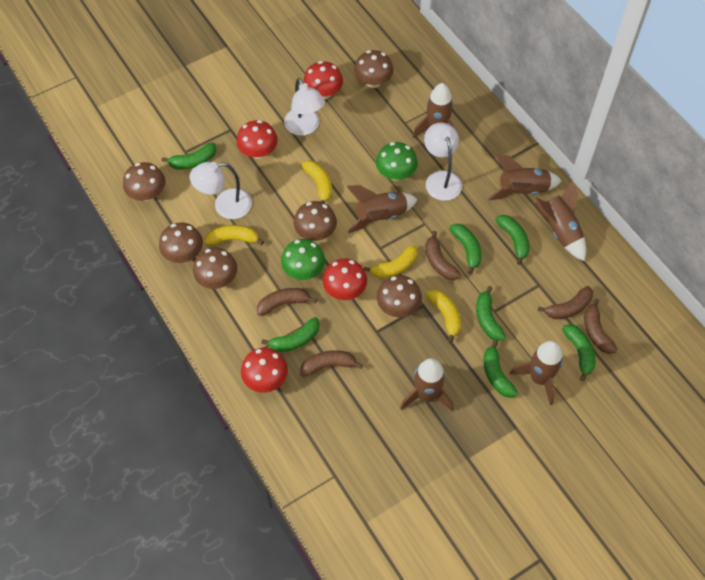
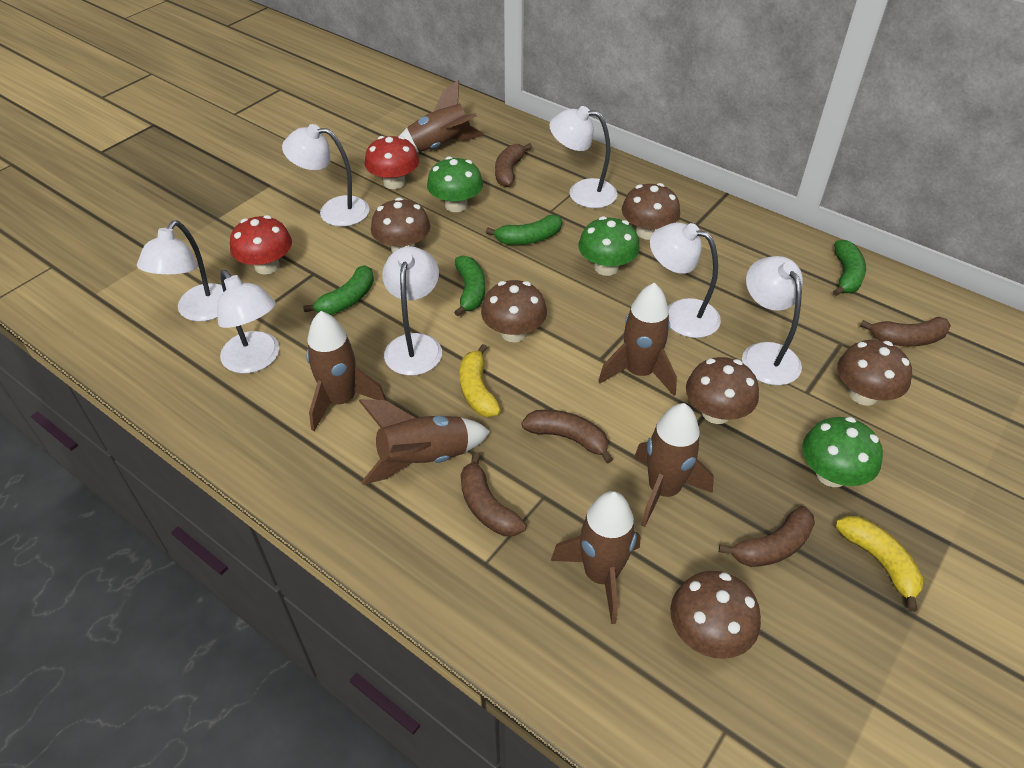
green banana: [162,143,216,170] [261,317,320,352] [449,224,481,274] [476,286,506,341] [483,340,518,398] [495,215,530,265] [562,324,595,381] = 7 -> [303,265,374,315] [454,255,485,317] [486,215,562,245] [833,240,866,296] = 4
green mushroom: [281,239,325,280] [376,142,418,181] = 2 -> [427,156,483,212] [578,216,639,276] [802,417,883,487] = 3
red mushroom: [236,120,278,159] [241,348,288,393] [303,61,343,99] [322,258,367,300] = 4 -> [230,215,292,274] [364,136,419,189] = 2
white lamp: [189,162,252,219] [284,78,325,136] [424,122,462,201] = 3 -> [137,220,223,322] [217,270,279,374] [282,124,370,227] [382,246,442,376] [549,106,617,208] [650,223,721,338] [742,256,803,385] = 7
yellow banana: [205,225,264,245] [302,160,332,203] [364,245,418,278] [426,289,461,343] = 4 -> [460,344,501,417] [835,516,923,612] = 2

